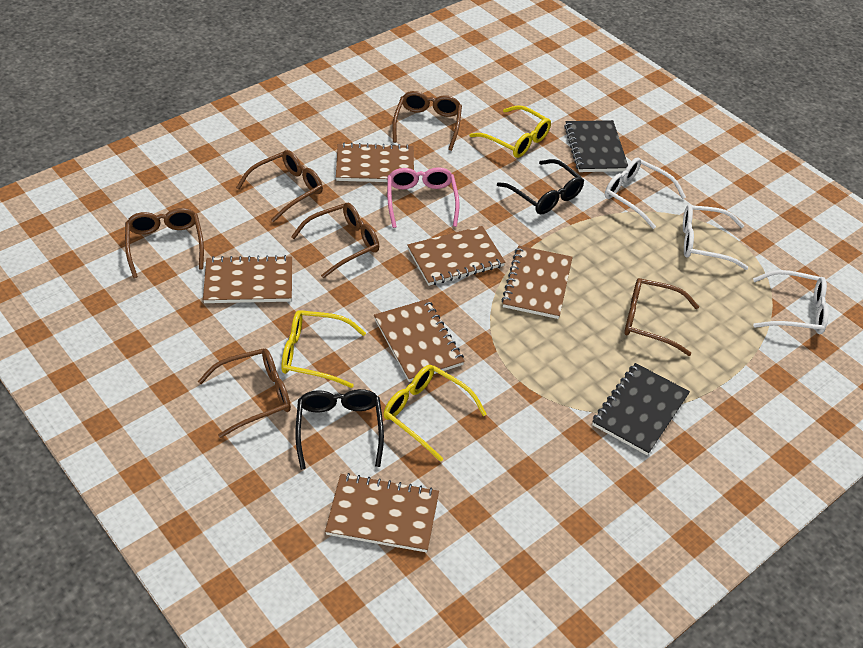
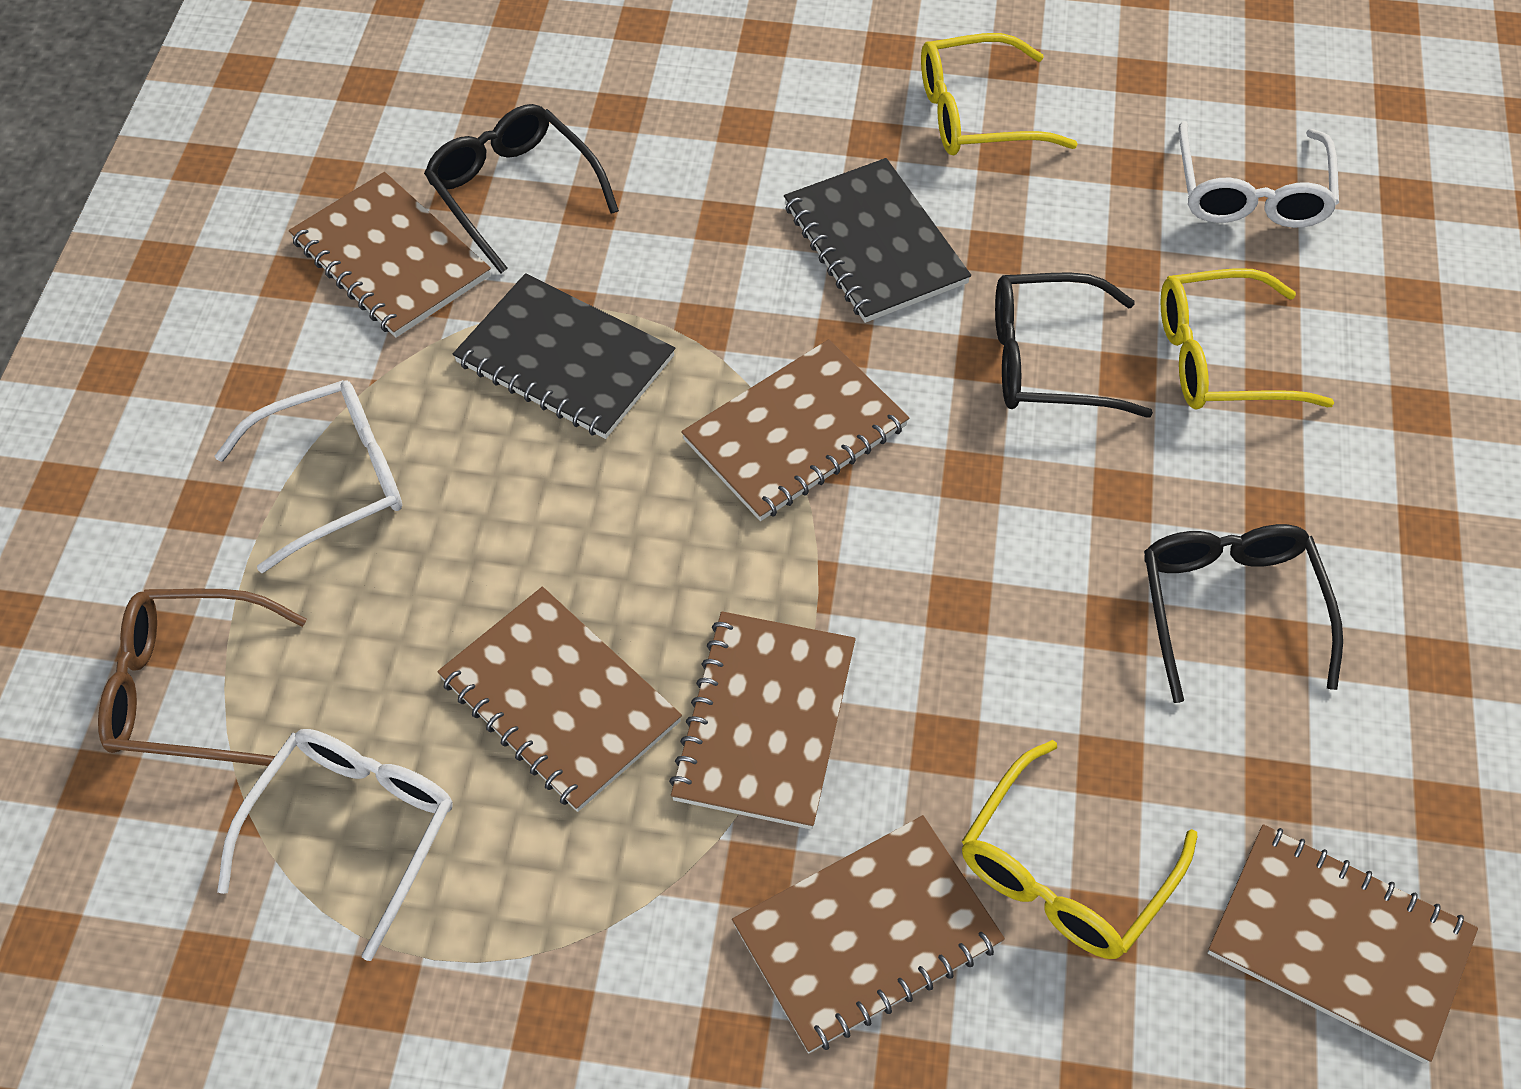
black glasses: [295,389,384,470] [497,159,584,215] = 2 -> [424,104,619,273] [995,272,1153,418] [1144,524,1343,703] = 3
brown glasses: [125,208,204,278] [198,348,291,438] [236,150,323,222] [291,203,379,278] [392,91,462,151] [624,278,699,356] = 6 -> [98,589,307,766] = 1
pink glasses: [387,167,459,228] = 1 -> none = 0

